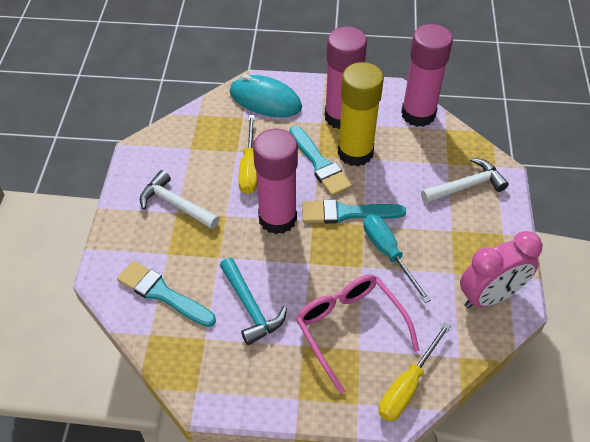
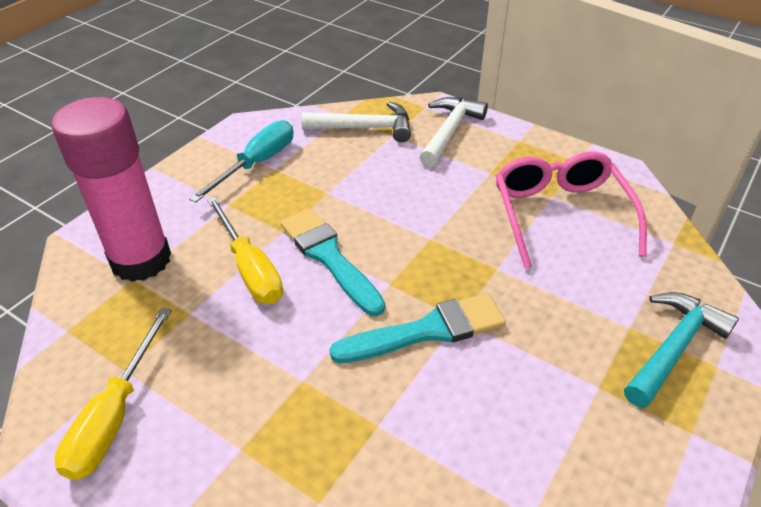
pink clock: [460,231,543,308] = 1 -> none = 0
pink glue stick: [253,129,298,234] [325,27,367,129] [401,24,453,127] = 3 -> [52,97,171,282] = 1
turquoise brush: [117,261,216,327] [289,126,352,196] [302,199,406,224] = 3 -> [280,208,385,316] [329,293,506,363] = 2
turquoise mouse: [230,75,302,117] = 1 -> none = 0
yellow glue stick: [338,62,384,167] = 1 -> none = 0

